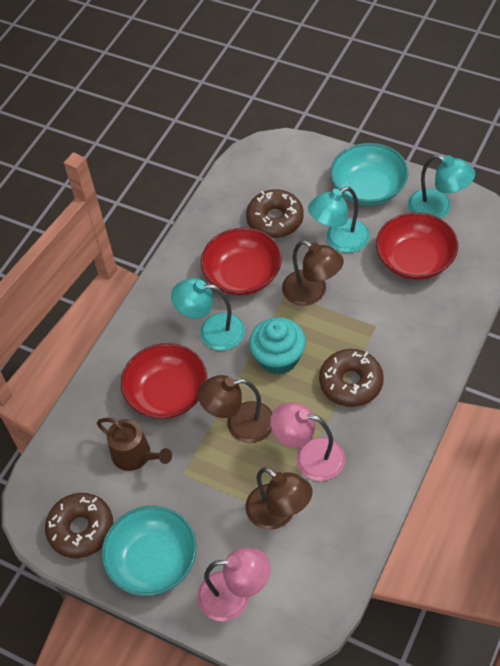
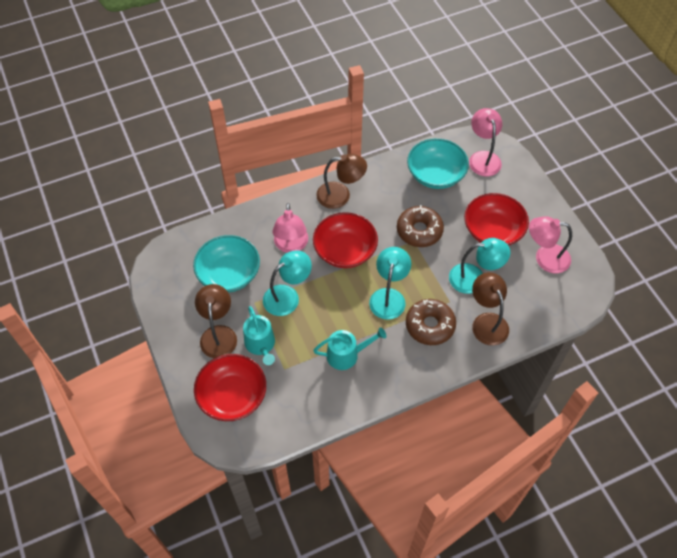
brown donut: [45,493,113,558] [246,189,304,238] [319,349,384,407] = 3 -> [397,205,444,247] [406,299,456,345] = 2
brown watering can: [97,418,172,471] = 1 -> none = 0
pink lamp: [197,547,271,621] [270,402,345,481] = 2 -> [272,203,308,253] [469,108,502,176] [529,216,572,273] = 3
turquoise cupcake: [249,317,306,375] = 1 -> none = 0
turquoise watering can: none = 0 -> [243,306,275,365] [313,327,386,370] = 2

